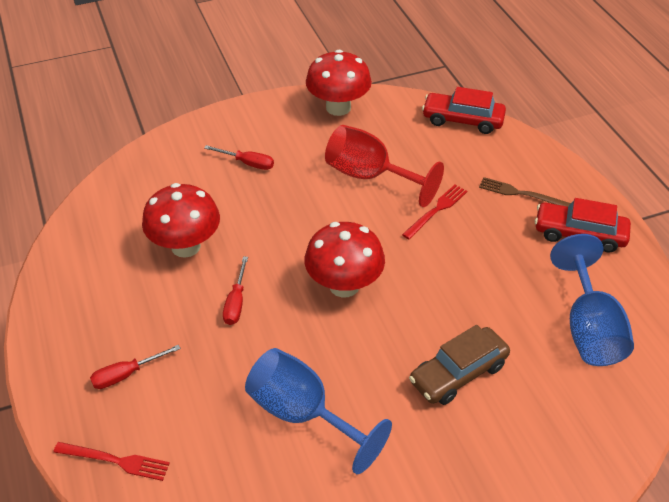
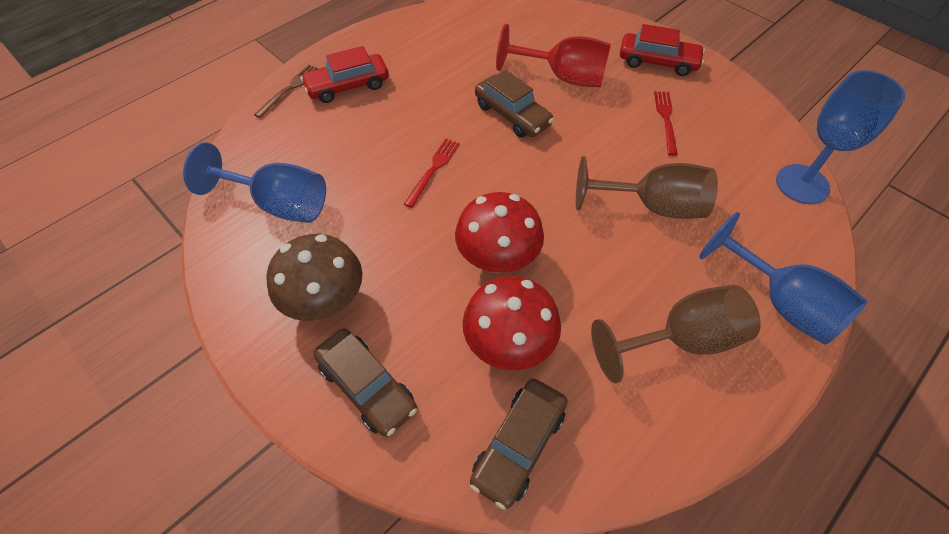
blue goblet: [245,348,392,474] [550,234,634,366] = 2 -> [183,142,326,223] [699,212,867,345] [776,70,905,204] = 3
brown car: [409,325,510,405] = 1 -> [313,328,417,437] [470,379,568,510] [475,70,554,138] = 3
brown goblet: none = 0 -> [576,156,718,219] [591,285,761,383] = 2
brown mushroom: none = 0 -> [266,234,362,321] = 1
red mushroom: [142,183,220,258] [304,222,385,298] [306,50,372,116] = 3 -> [455,192,544,273] [462,276,561,371] = 2
red screwdriver: [90,345,181,389] [204,145,274,170] [223,256,248,325] = 3 -> none = 0

